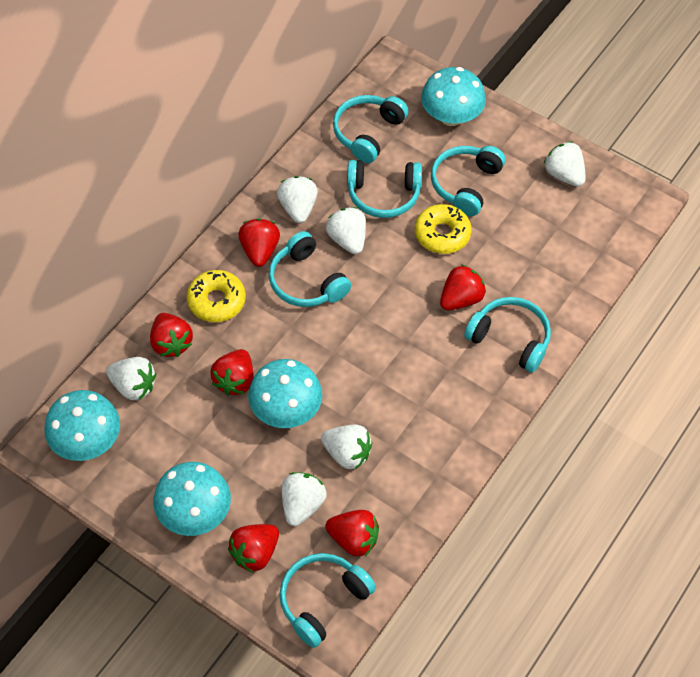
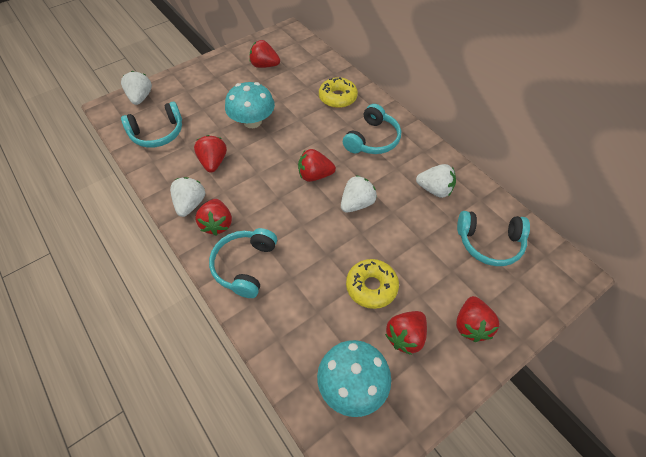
turquoise headphones: [269,231,351,307] [279,553,376,648] [333,95,409,163] [347,160,422,218] [431,146,506,216] [464,297,551,373] = 6 -> [121,102,182,148] [209,228,277,298] [343,104,401,154] [457,211,530,266] = 4
turquoise mushroom: [44,390,120,461] [153,462,231,536] [248,359,322,428] [421,67,486,126] = 4 -> [225,82,275,128] [317,340,391,417] = 2
white strawberry: [106,357,156,400] [277,176,318,223] [281,472,327,526] [321,425,372,470] [326,207,366,254] [544,142,586,187] = 6 -> [121,71,152,105] [170,177,205,217] [341,175,377,213] [416,164,456,198] = 4

